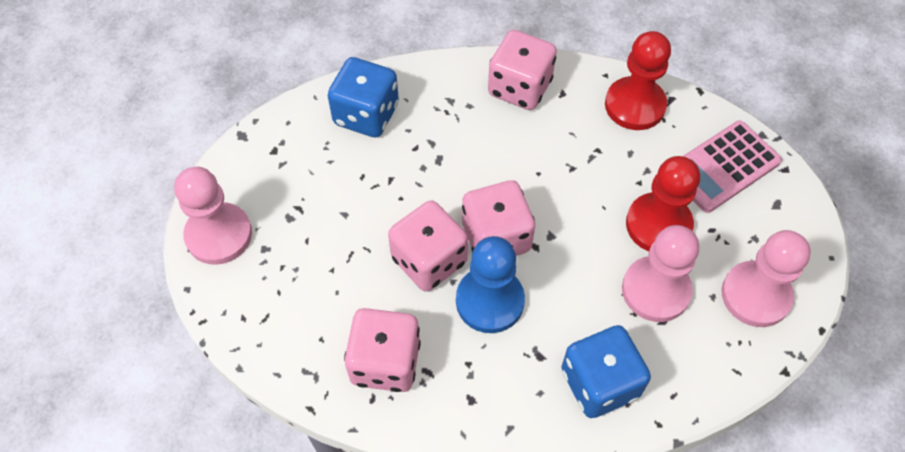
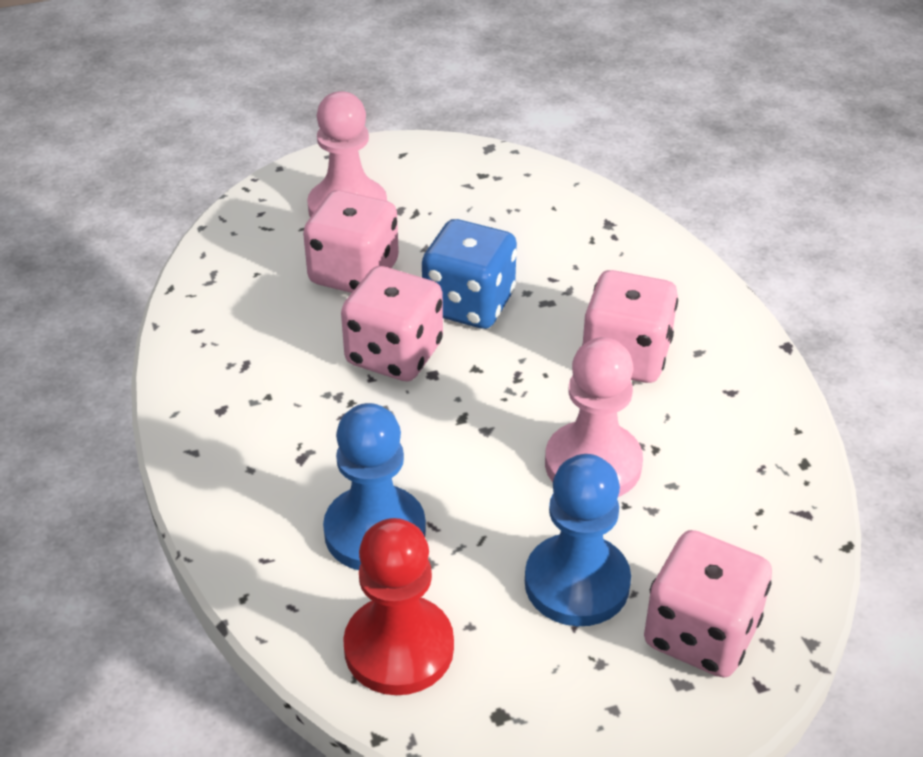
blue dice: [328,57,399,137] [562,325,651,418] = 2 -> [422,219,517,329] = 1
blue pawn: [456,236,525,333] = 1 -> [323,403,426,570] [525,454,631,626] = 2
pink calculator: [683,121,782,213] = 1 -> none = 0
pink pawn: [174,167,252,265] [622,225,699,322] [721,230,811,327] = 3 -> [307,91,387,217] [545,337,643,497] = 2
red pawn: [605,31,671,130] [626,156,700,251] = 2 -> [343,518,454,695] = 1

